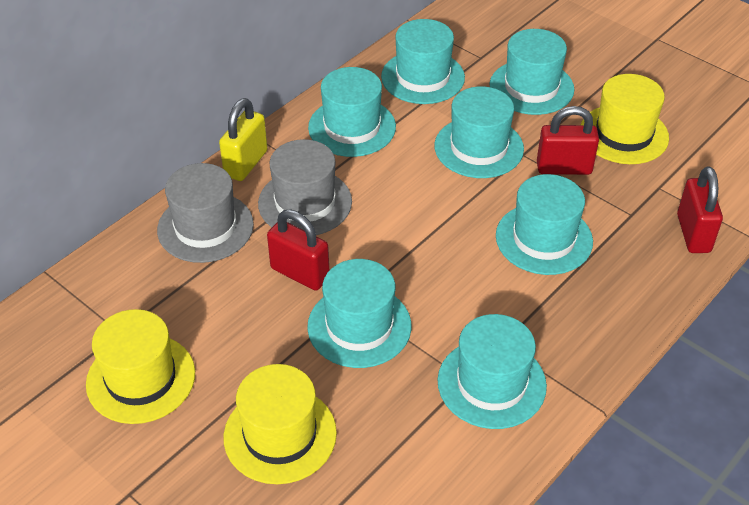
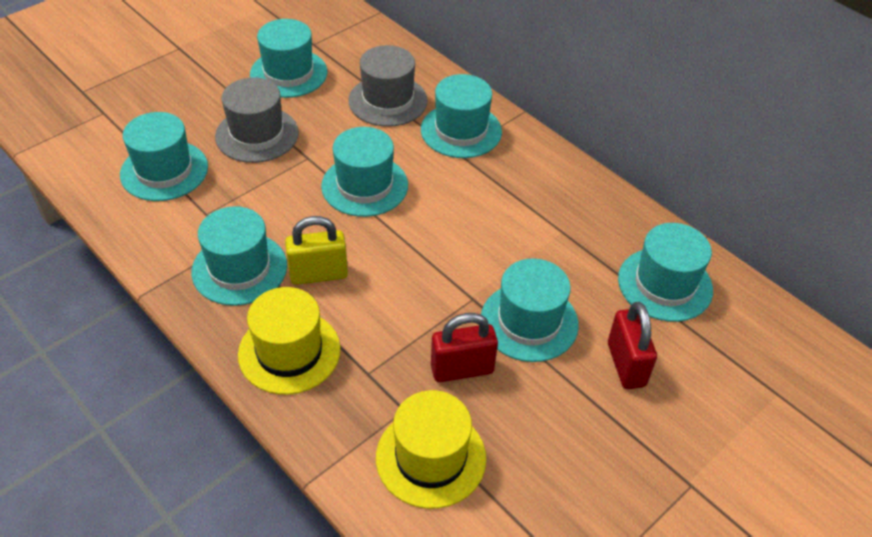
red padlock: [267,210,329,291] [537,106,599,175] [677,167,723,253] = 3 -> [431,313,498,382] [608,302,657,389] = 2
yellow hat: [86,309,195,424] [224,364,337,484] [581,74,669,164] = 3 -> [238,287,341,395] [376,390,486,509] = 2

